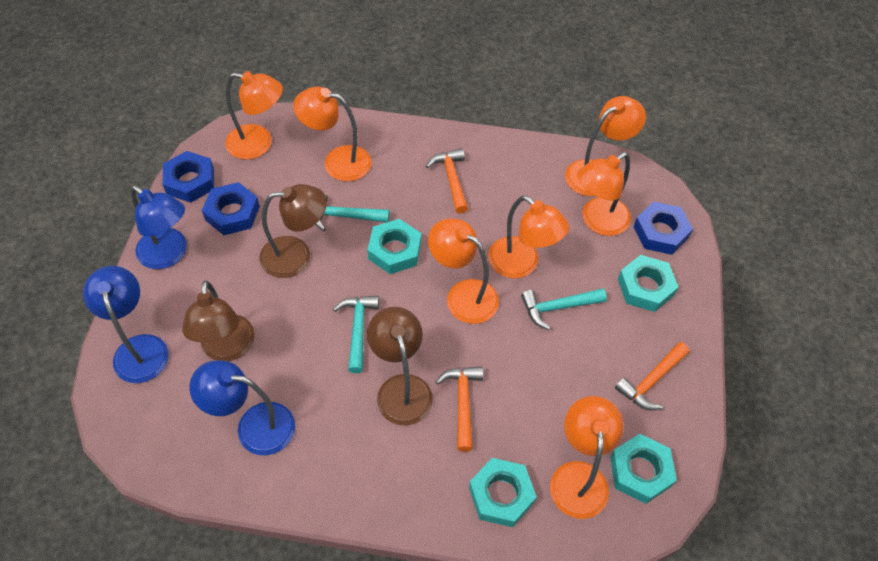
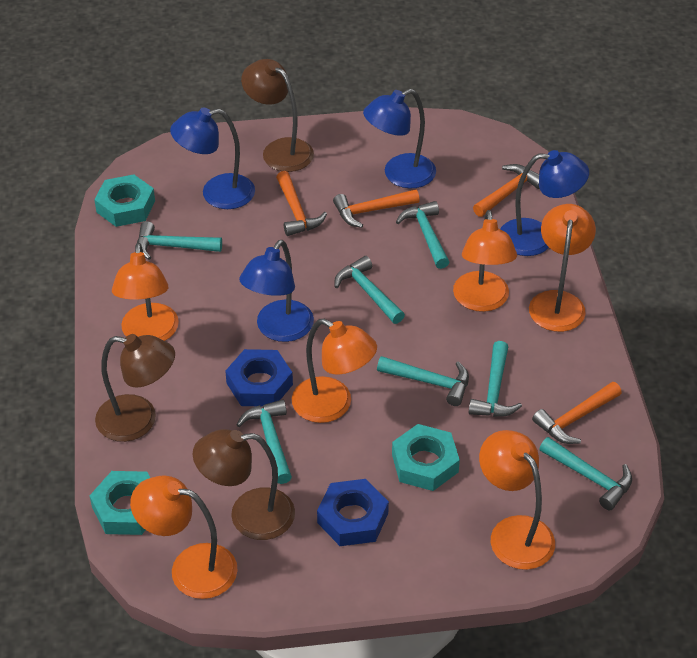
blue lamp: [83,266,169,383] [130,185,187,269] [189,360,295,455] = 3 -> [170,108,255,209] [239,240,314,342] [363,89,436,188] [501,150,589,256] = 4
blue nut: [163,151,214,203] [202,182,260,235] [634,202,693,255] = 3 -> [225,349,293,407] [317,479,389,546] = 2
orange hammer: [426,148,468,214] [436,366,483,452] [615,342,690,410] = 3 -> [276,171,327,236] [333,189,420,228] [473,164,540,217] [532,382,622,444] = 4
orange lamp: [225,71,283,160] [293,87,372,181] [428,218,499,324] [488,195,569,278] [550,396,624,519] [565,96,646,196] [577,152,631,236] = 7 -> [112,243,179,341] [130,476,238,599] [292,319,377,423] [453,210,517,312] [479,430,555,570] [529,204,596,332] = 6
turquoise hammer: [315,193,389,231] [333,296,379,373] [521,288,607,330] = 3 -> [137,221,222,260] [236,399,292,484] [334,256,405,324] [377,356,469,406] [396,201,449,269] [469,341,522,417] [539,437,632,510] = 7
turquoise nut: [368,219,421,274] [469,458,537,527] [610,434,677,504] [618,255,678,312] = 4 -> [90,471,150,535] [94,174,155,227] [392,424,460,491] = 3

